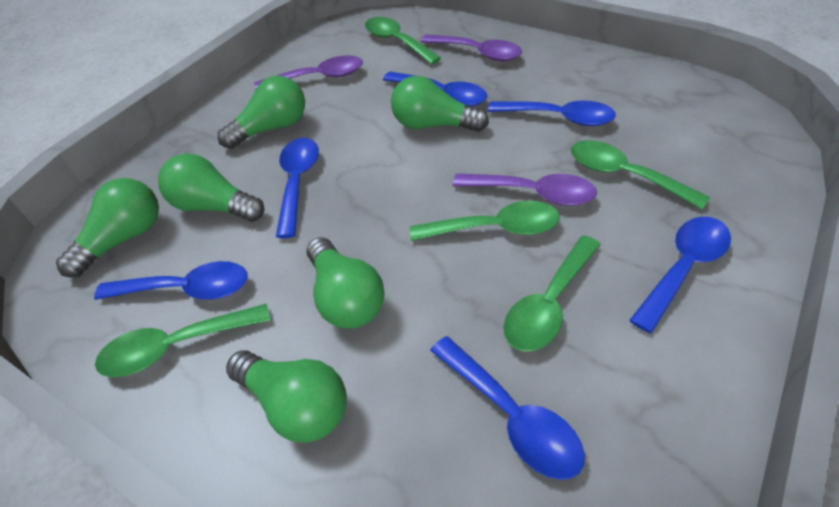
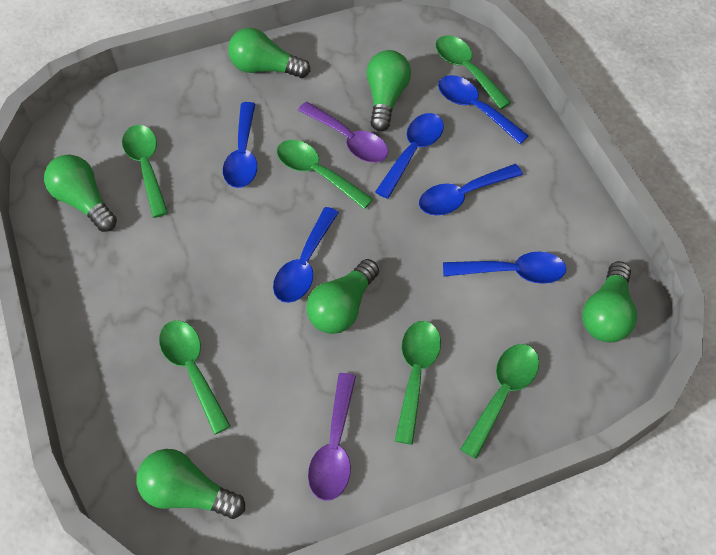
green spoon: [95,304,271,377] [365,17,441,65] [410,201,560,241] [503,235,601,351] [570,140,710,209] = 5 -> [122,125,168,218] [159,320,231,435] [277,140,373,209] [395,321,441,445] [435,36,511,109] [460,344,539,459] = 6
purple spoon: [254,55,363,90] [421,34,522,61] [453,173,597,206] = 3 -> [298,102,388,163] [308,373,356,501] = 2

